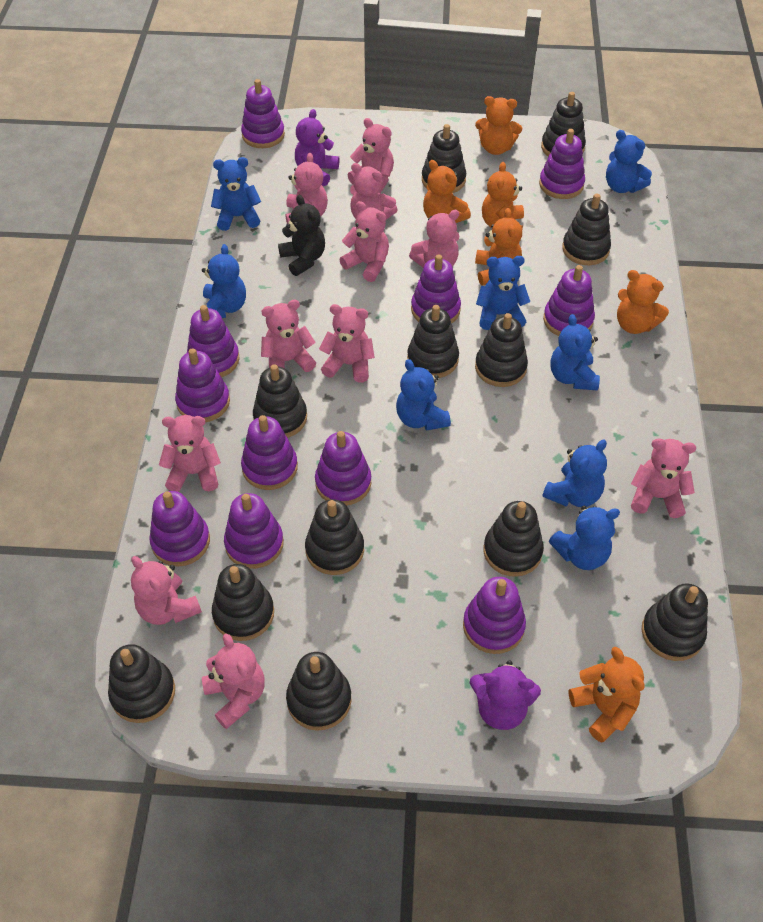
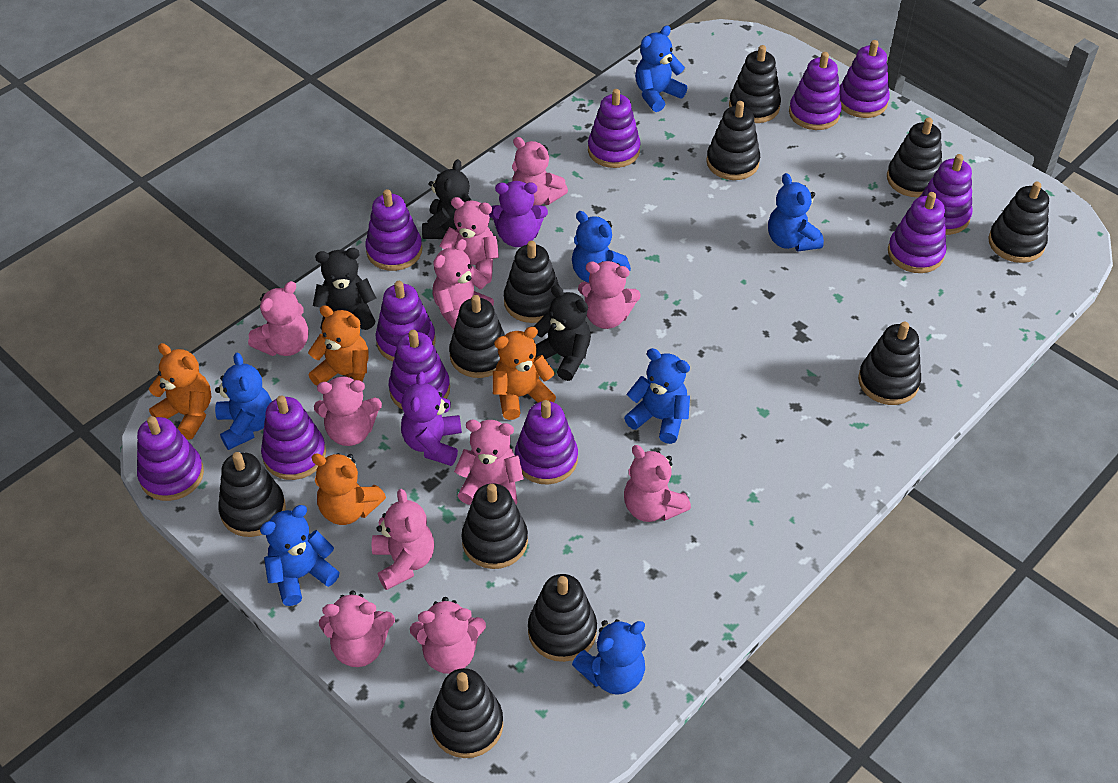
black stacking toy: [108,644,175,723] [212,564,274,641] [253,364,307,438] [286,652,352,731] [305,499,364,575] [407,305,459,378] [422,124,466,193] [475,313,528,387] [484,501,544,577] [541,92,586,157] [562,194,611,265] [642,583,708,661] = 12 -> [218,452,286,537] [430,668,503,758] [449,295,505,378] [461,483,528,569] [504,241,559,323] [528,574,597,662] [706,101,760,180] [729,45,781,123] [858,322,921,405] [887,117,942,197] [988,182,1049,263] = 11
black teddy bear: [278,195,325,276] = 1 -> [313,248,376,330] [422,159,472,239] [534,285,591,381] = 3
blue teddy bear: [202,244,246,318] [211,157,261,231] [396,359,451,431] [476,256,530,330] [542,439,607,507] [549,506,620,570] [550,314,600,391] [606,130,652,193] = 8 -> [215,353,272,450] [260,505,340,606] [572,211,631,283] [572,619,646,695] [624,348,690,444] [635,26,687,112] [768,173,824,251] = 7
orange teddy bear: [423,160,471,223] [475,96,522,155] [475,208,522,286] [482,162,524,229] [568,647,645,743] [617,270,669,334] = 6 -> [149,343,211,440] [308,305,369,386] [312,453,386,525] [493,327,556,420] = 4

